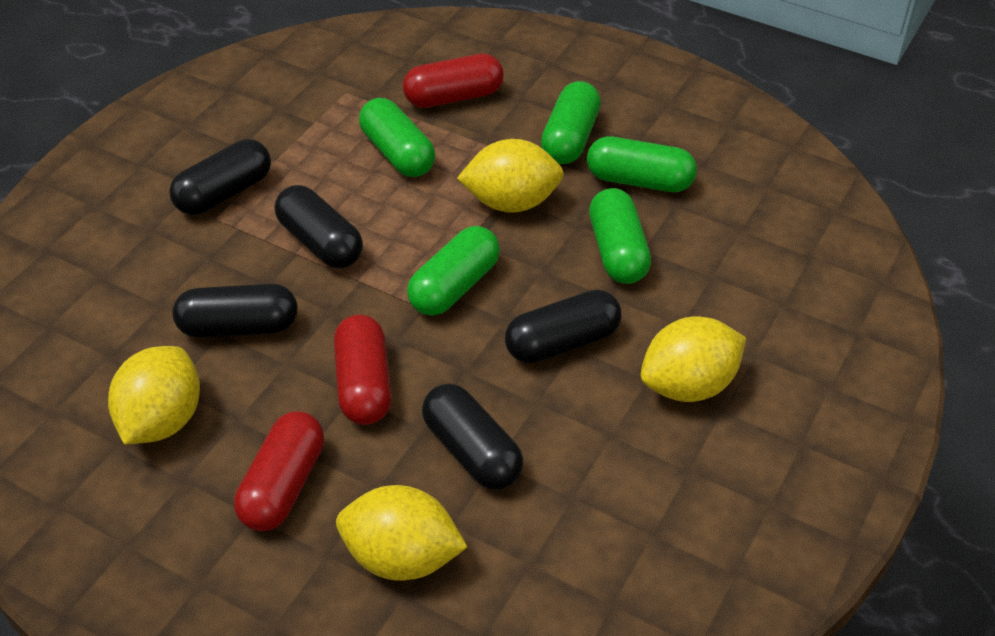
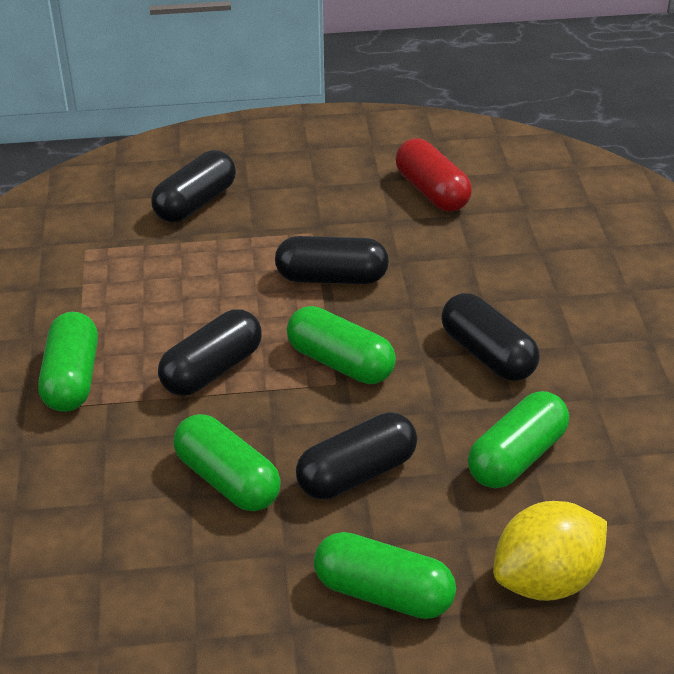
red capsule: [234,411,324,531] [334,315,391,425] [403,54,504,108] = 3 -> [396,138,472,212] = 1
yellow lemon: [108,346,200,444] [336,485,467,581] [457,139,564,213] [640,316,746,402] = 4 -> [493,501,607,601] = 1

